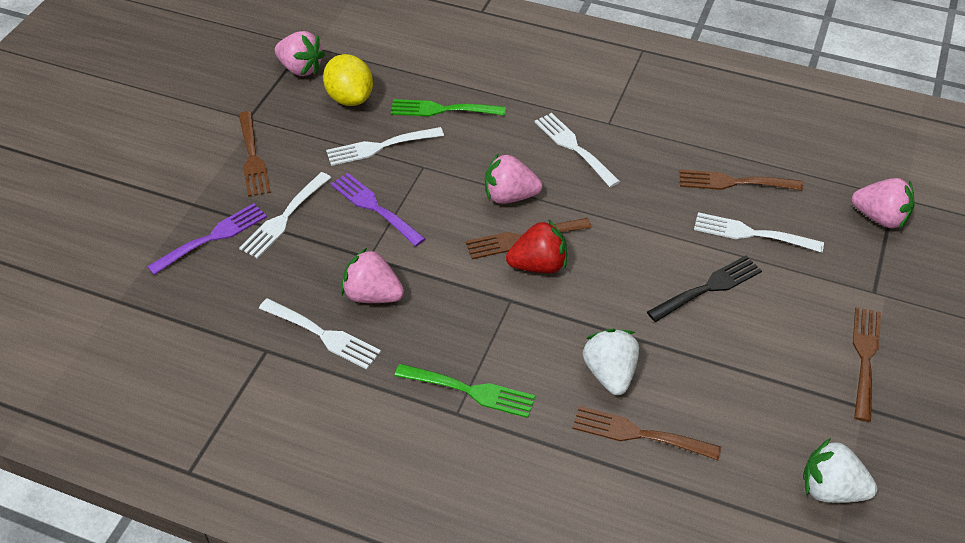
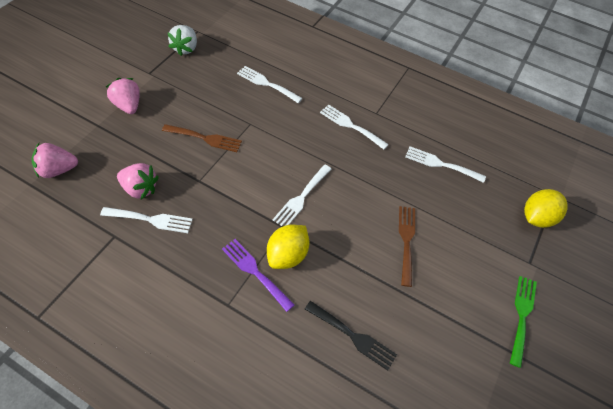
brown fork: [239,111,271,197] [466,218,592,259] [572,406,721,460] [680,170,804,191] [853,307,881,422] = 5 -> [162,124,242,152] [399,206,415,287] = 2
green fork: [391,99,506,117] [395,364,535,418] = 2 -> [510,276,537,368] = 1
pink strawberry: [275,31,325,76] [341,248,404,303] [485,153,542,204] [852,178,914,229] = 4 -> [32,143,78,178] [106,78,140,114] [117,163,159,200] = 3
purple fork: [147,203,267,275] [331,173,426,246] = 2 -> [222,239,295,312] = 1
red strawberry: [506,219,567,273] = 1 -> none = 0
white strawberry: [583,329,639,395] [803,438,877,503] = 2 -> [168,25,197,56] = 1
yellow lemon: [323,54,373,106] = 1 -> [267,225,309,269] [524,189,568,228] = 2

